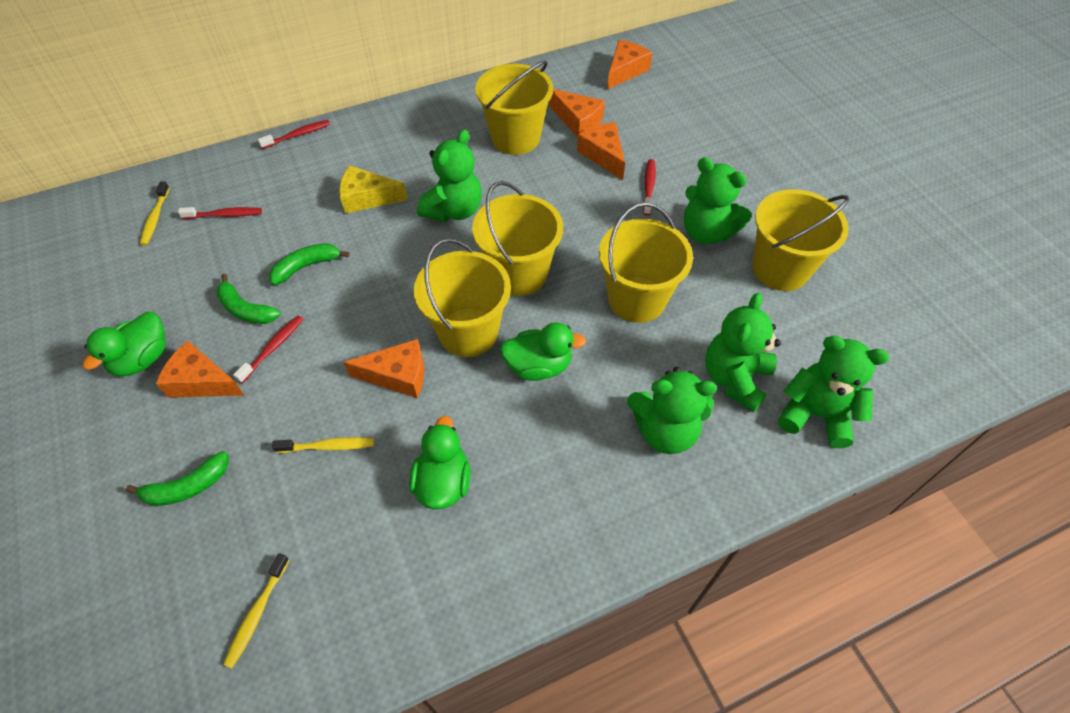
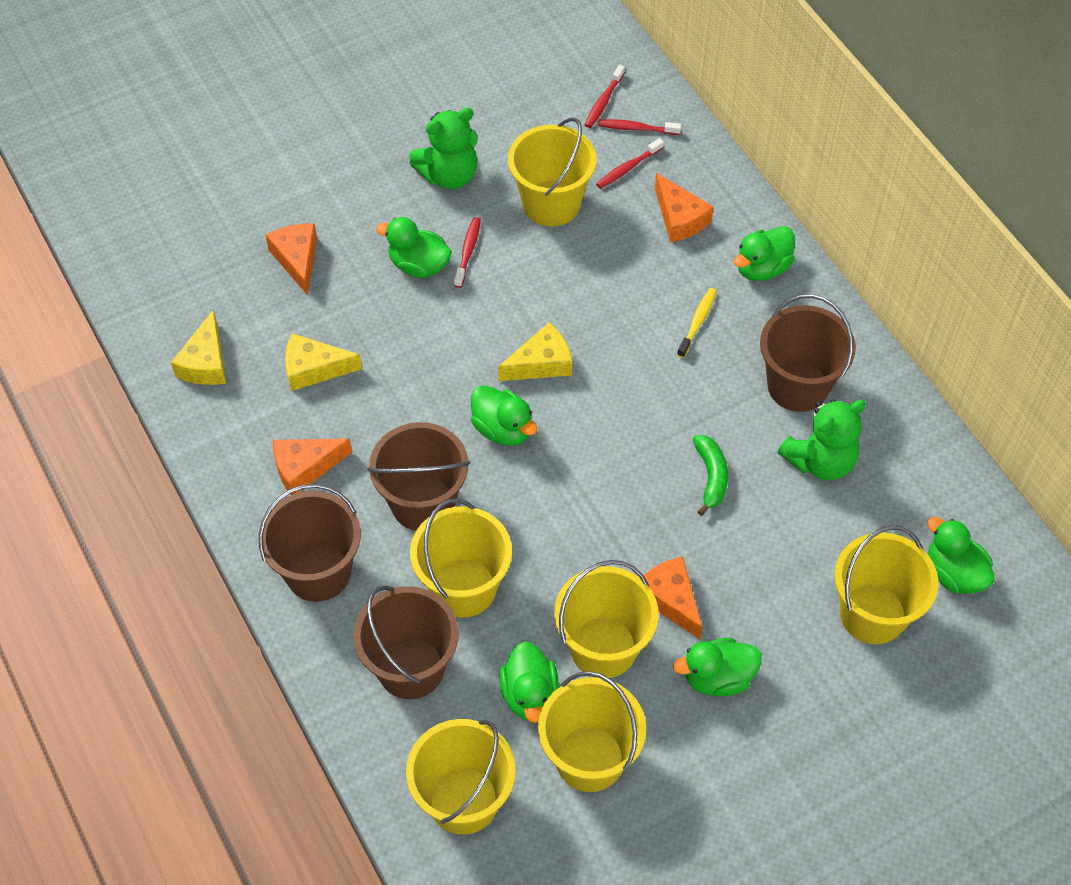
brown bucket: none = 0 -> [259,484,361,602] [353,585,459,699] [367,422,470,531] [760,294,856,412] = 4
green banana: [126,451,229,506] [216,274,281,324] [269,243,350,285] = 3 -> [693,435,728,516] = 1
green duck: [83,312,166,376] [409,416,471,510] [500,322,586,381] = 3 -> [376,217,452,278] [471,385,537,446] [499,641,559,723] [673,638,762,696] [734,226,795,281] [927,517,995,594] = 6
green teddy bear: [417,129,482,222] [627,367,717,454] [684,157,752,244] [705,293,781,412] [778,336,889,448] = 5 -> [409,108,478,189] [778,399,866,481] = 2
orange cheese: [156,341,244,398] [343,339,424,398] [549,89,605,137] [577,122,625,180] [607,40,652,89] = 5 -> [266,224,317,296] [273,438,352,495] [644,556,703,639] [655,173,713,242] = 4
yellow bucket: [414,238,511,357] [472,181,563,296] [475,61,553,155] [599,203,693,323] [752,189,849,291] = 5 -> [406,719,516,835] [410,499,512,618] [508,118,597,227] [538,671,646,792] [554,560,658,678] [834,525,939,644] = 6
yellow cheese: [339,165,408,213] = 1 -> [171,310,226,385] [285,333,362,391] [498,323,572,381] = 3
yellow toothbrush: [140,181,170,245] [223,553,289,668] [272,438,374,453] = 3 -> [677,288,717,358] = 1

